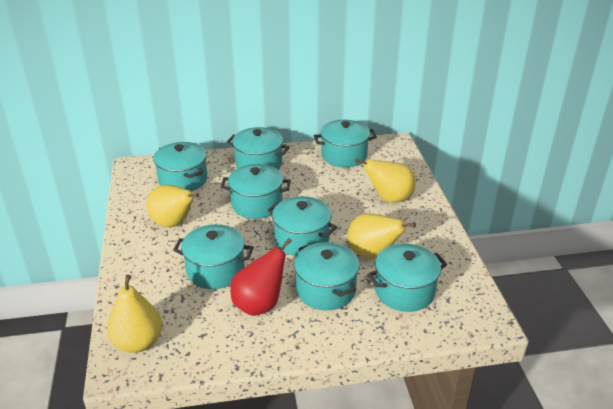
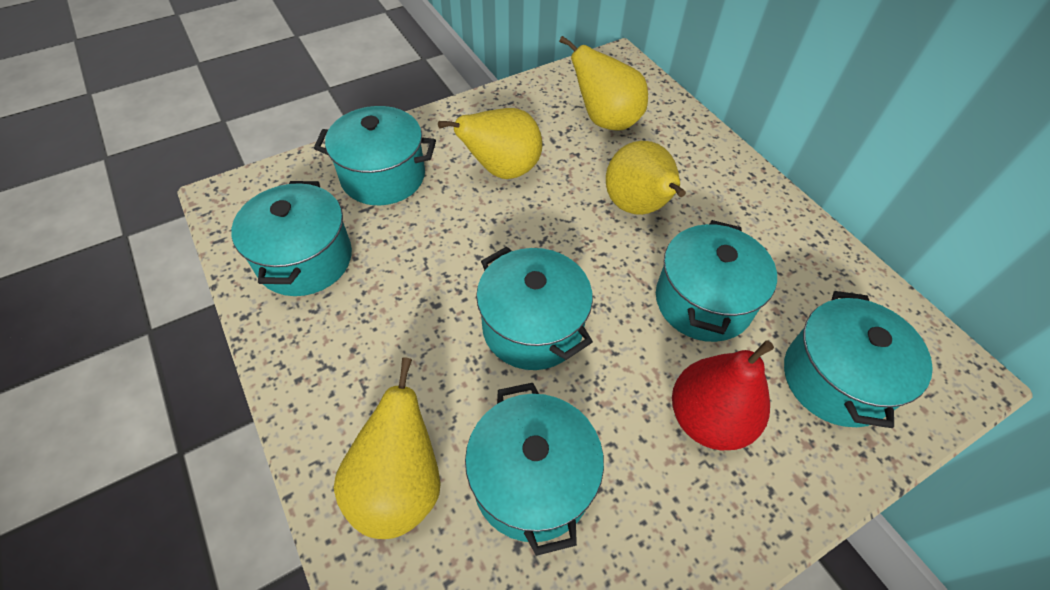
turquoise pot: [153,142,207,191] [173,224,254,289] [221,164,291,219] [227,127,290,169] [268,196,338,256] [294,242,359,310] [314,120,377,167] [367,243,447,312] = 8 -> [231,181,352,296] [314,106,436,205] [465,383,604,556] [476,247,593,370] [656,220,777,342] [784,291,933,428] = 6

